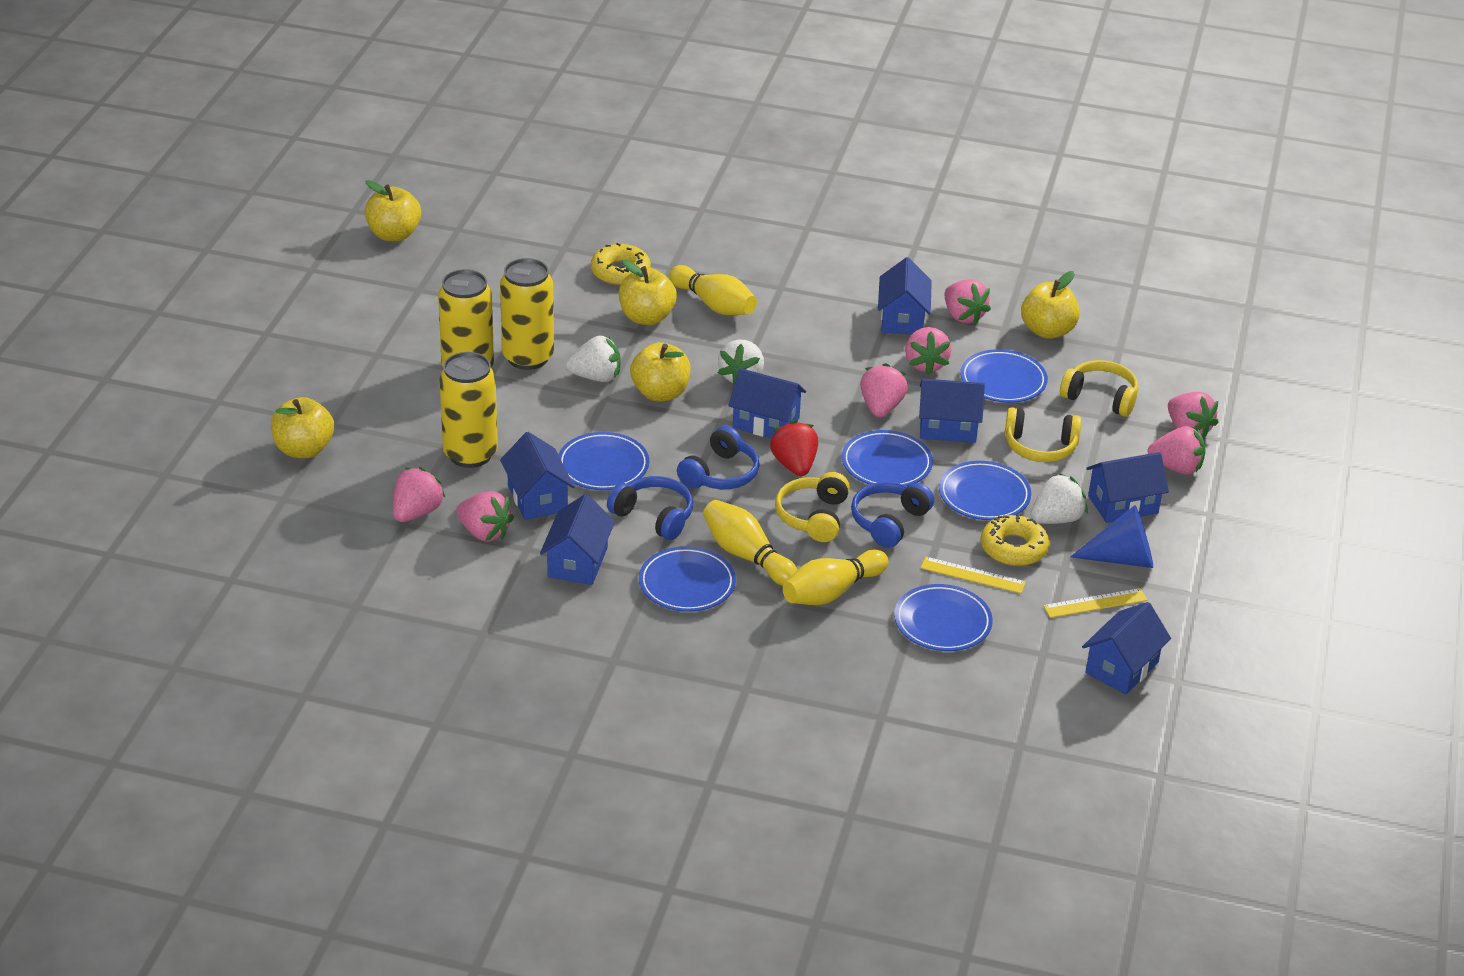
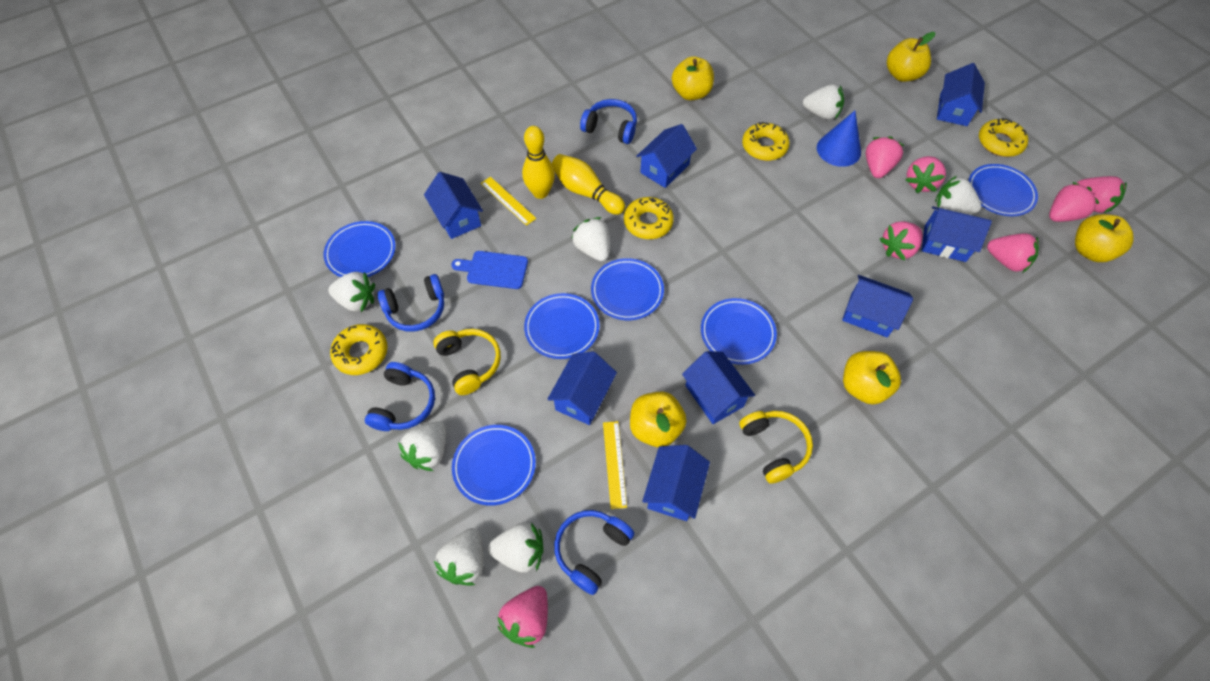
blue cutting board: none = 0 -> [451,251,528,289] = 1
blue headphones: [607,476,693,540] [677,426,760,489] [851,482,934,548] = 3 -> [365,362,435,431] [377,274,444,332] [554,510,634,595] [580,99,637,144] = 4
blue house: [500,432,575,520] [540,494,615,585] [728,368,806,438] [878,257,932,335] [919,379,985,443] [1082,602,1171,694] [1086,452,1169,523] = 7 -> [424,172,483,239] [547,351,617,425] [636,124,697,188] [642,445,710,521] [682,351,755,424] [842,275,913,337] [921,206,992,262] [937,63,985,126] = 8
red strawberry: [770,420,818,476] = 1 -> none = 0
white strawberry: [566,335,621,382] [718,340,764,385] [1031,473,1088,524] = 3 -> [328,272,375,312] [398,421,446,471] [434,528,483,586] [488,522,544,573] [571,217,609,261] [803,84,844,120] [935,176,981,214] = 7
yellow bowling pin: [669,265,757,315] [703,500,797,586] [783,549,888,605] = 3 -> [522,126,555,199] [552,154,625,215] = 2
yellow can: [438,269,494,368] [439,352,498,468] [500,258,554,370] = 3 -> none = 0
yellow donut: [591,243,651,285] [981,514,1049,566] = 2 -> [330,324,388,375] [624,197,674,239] [742,122,790,161] [979,118,1028,157] = 4
yellow headphones: [775,472,850,542] [1004,407,1082,462] [1060,360,1138,417] = 3 -> [433,329,501,395] [739,411,813,484] = 2

